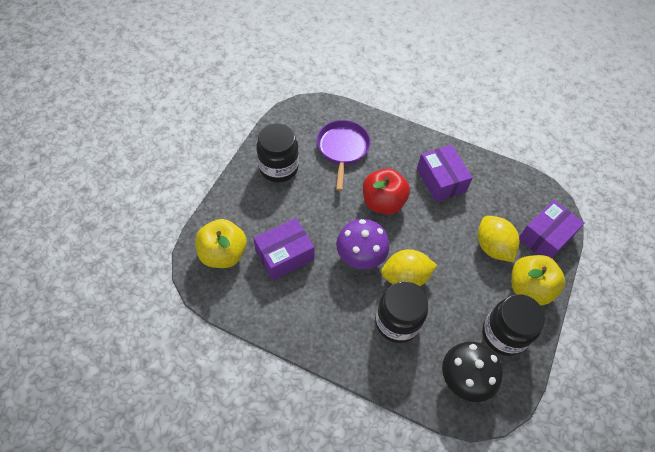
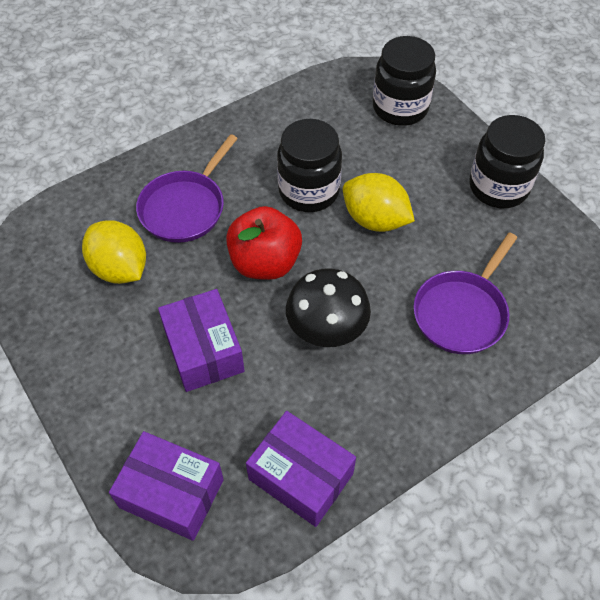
purple mushroom: [336,219,390,269] = 1 -> none = 0
purple pan: [317,120,370,191] = 1 -> [136,134,238,243] [413,232,517,354] = 2
yellow apple: [195,219,247,268] [511,255,565,305] = 2 -> none = 0

